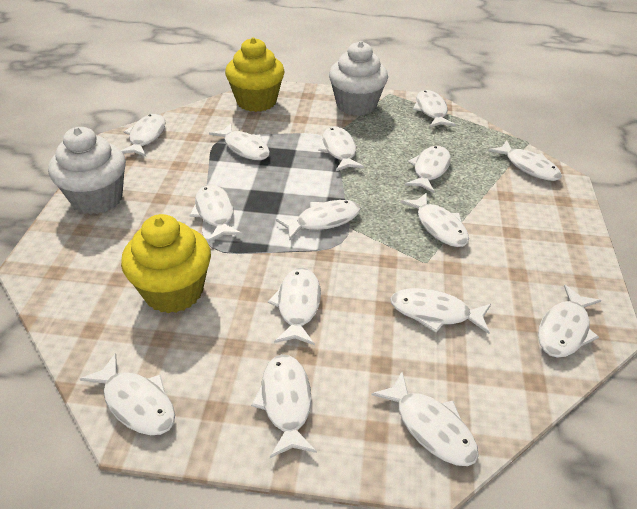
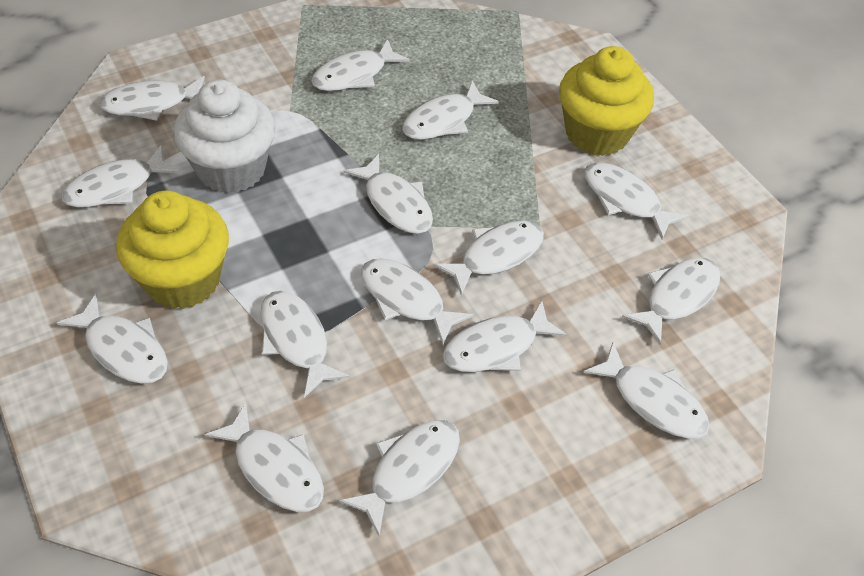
white cupcake: [48,127,126,215] [329,41,388,116] = 2 -> [174,80,276,193] = 1

